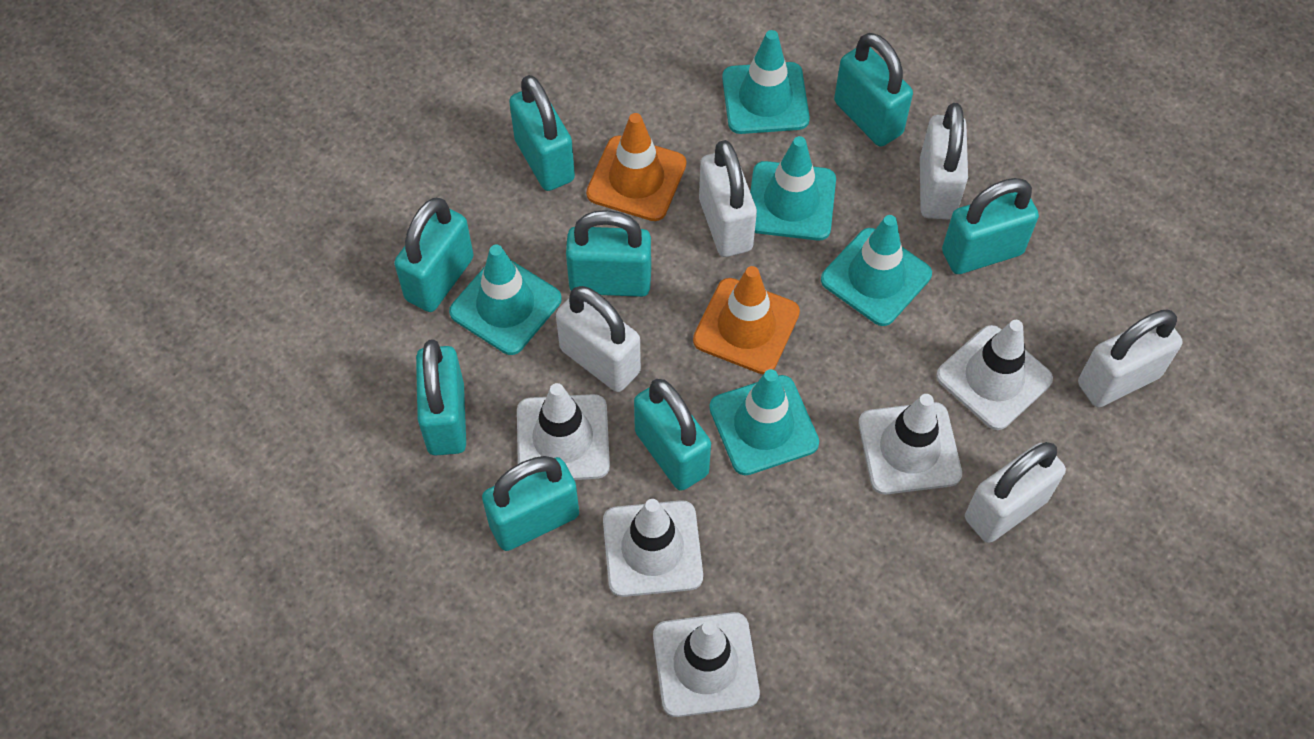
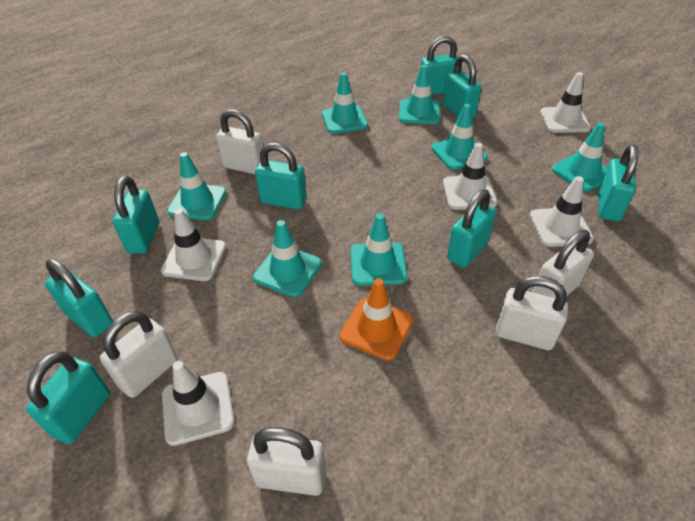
orange traffic cone: [586,113,686,221] [693,266,800,374] = 2 -> [340,278,413,361] = 1
turquoise traffic cone: [449,245,562,355] [709,369,819,475] [722,30,810,134] [750,136,836,241] [821,215,932,326] = 5 -> [167,152,226,220] [253,220,322,297] [322,72,368,134] [351,213,407,286] [399,65,440,124] [431,104,488,170] [552,122,607,192] = 7

